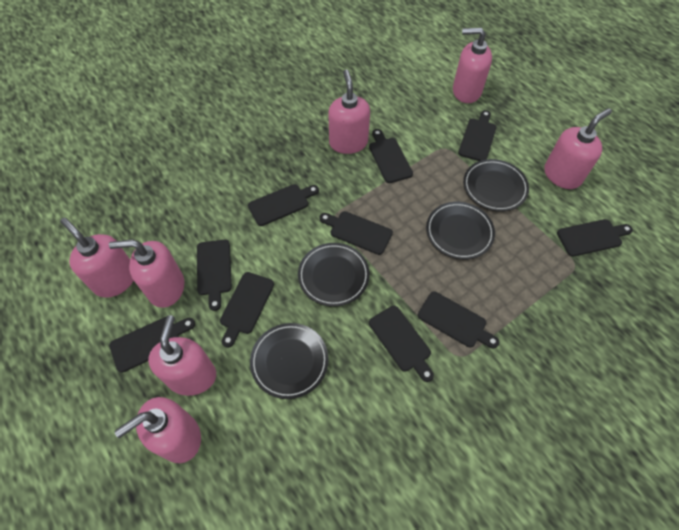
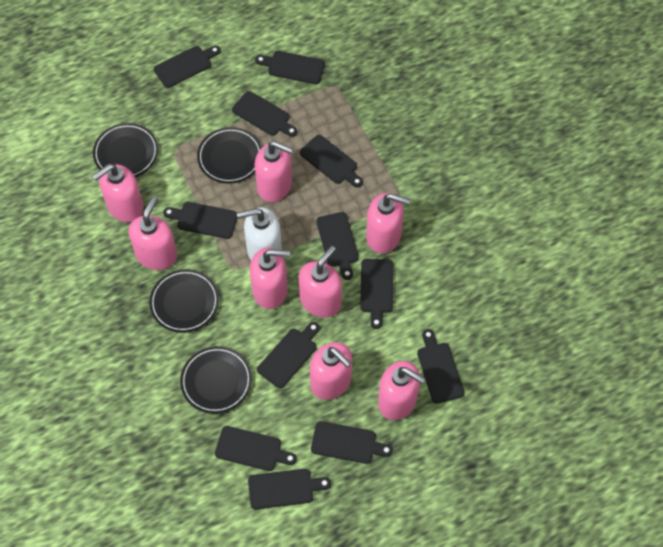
black cutting board: [109,317,195,373] [197,240,232,311] [220,272,274,348] [248,184,319,226] [319,211,393,255] [369,129,413,183] [369,306,434,382] [418,291,500,348] [458,110,496,161] [557,219,633,257] = 10 -> [154,46,221,88] [163,202,238,239] [215,426,297,471] [232,91,297,137] [248,469,331,509] [255,51,325,84] [257,322,320,388] [300,135,363,188] [311,421,393,464] [316,212,359,280] [360,259,393,329] [417,329,465,404] = 12
pink soap dispenser: [60,218,134,298] [109,239,184,308] [114,397,201,463] [148,315,216,396] [328,70,370,154] [453,27,492,103] [544,108,612,189] = 7 -> [92,164,144,222] [129,196,177,270] [250,248,290,309] [255,141,293,202] [299,246,342,317] [310,342,352,400] [366,193,410,254] [378,361,425,420] = 8
white soap dispenser: none = 0 -> [237,207,282,260] = 1

